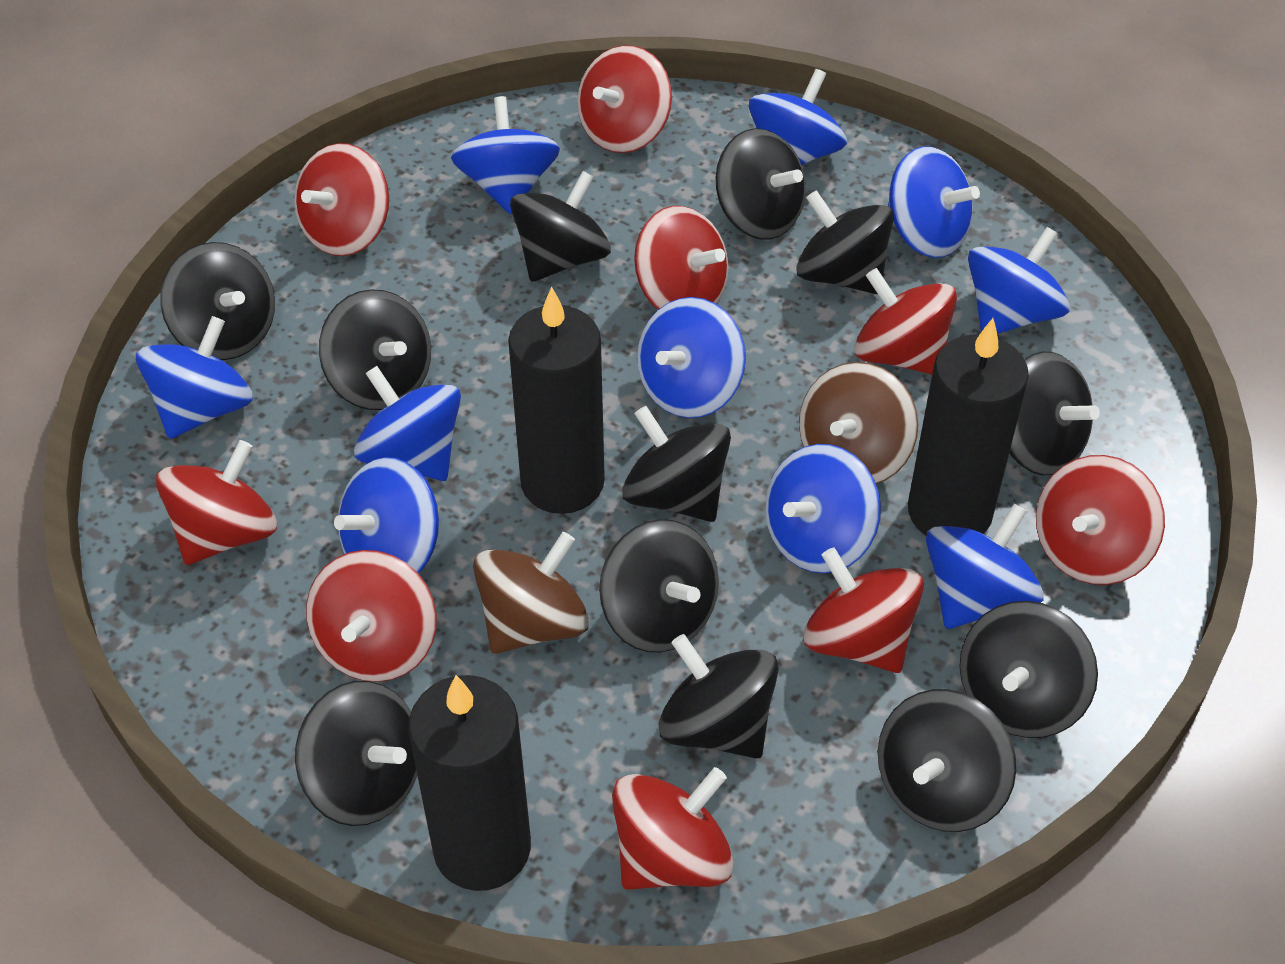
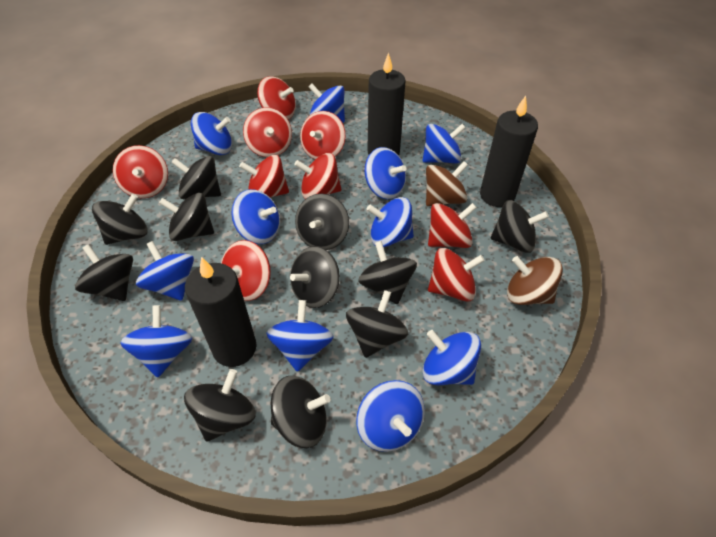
black spinning top: [160,242,275,360] [295,681,417,826] [319,289,431,410] [510,171,611,282] [599,519,719,652] [622,406,731,522] [658,634,779,759] [716,128,806,240] [796,190,894,294] [878,689,1016,832] [959,601,1098,738] [1009,352,1100,475] = 12 -> [75,244,133,301] [92,194,148,245] [159,193,214,241] [171,156,221,199] [184,369,256,442] [271,376,331,448] [290,246,340,308] [295,194,349,250] [346,290,408,358] [358,241,417,305] [491,200,549,253] = 11
blue spinning top: [136,316,253,439] [334,457,439,574] [354,366,461,481] [451,96,560,215] [637,297,746,418] [749,69,847,165] [765,444,881,573] [888,146,980,258] [926,504,1044,629] [968,227,1070,334] = 10 -> [120,305,192,377] [136,241,194,301] [191,112,232,155] [231,189,280,244] [266,300,333,372] [308,83,345,123] [356,380,425,452] [365,147,406,199] [367,197,414,247] [422,330,481,385] [423,124,466,163] = 11

